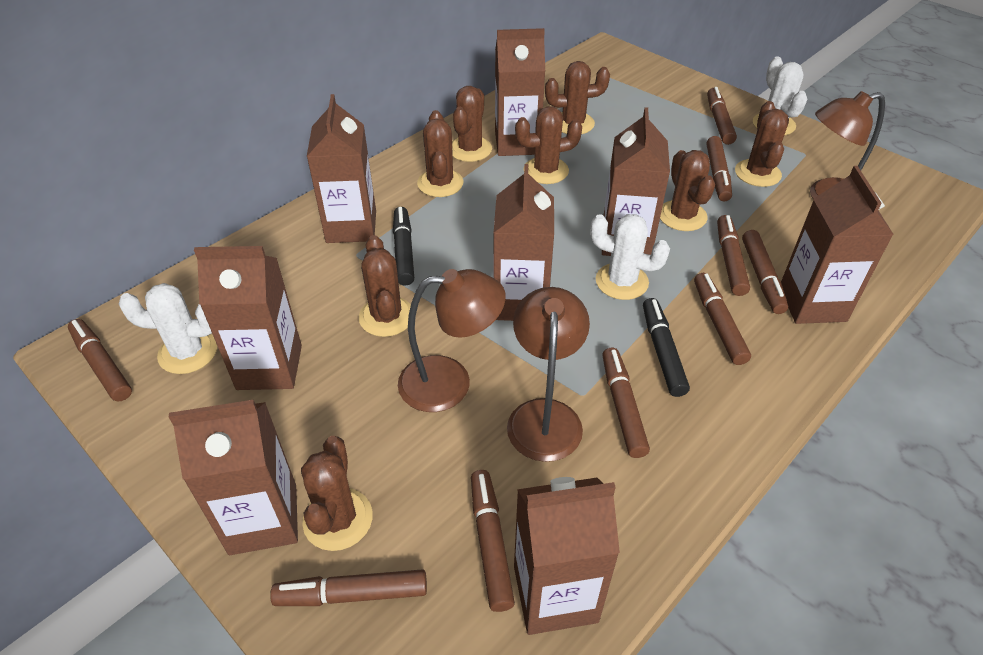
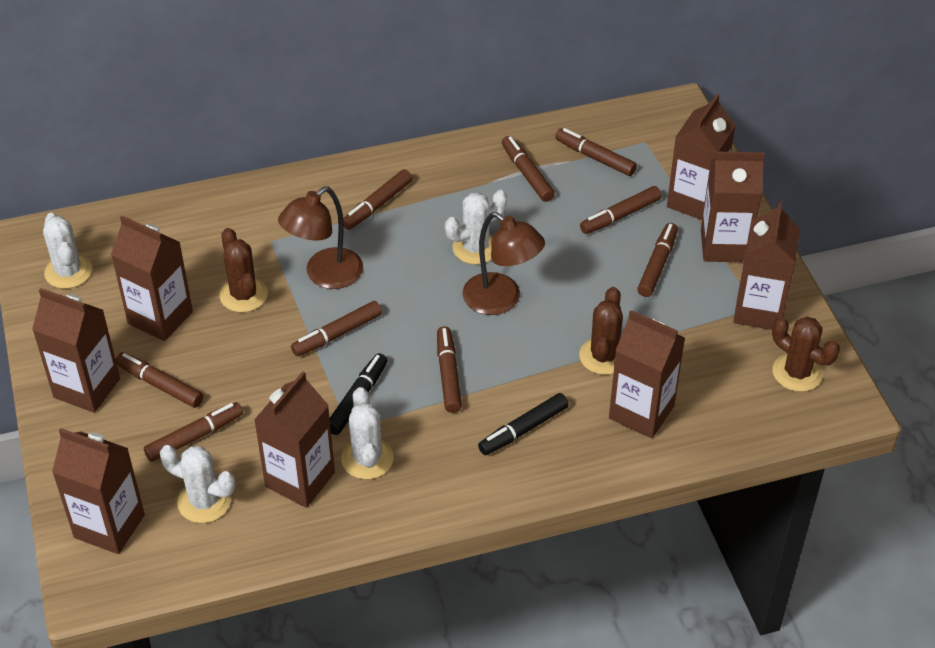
brown cactus: [301,436,373,551] [359,235,411,337] [417,110,464,197] [452,86,492,162] [515,106,582,184] [545,61,610,134] [660,150,715,231] [735,101,789,187] = 8 -> [220,228,268,312] [579,287,623,375] [772,317,840,392] = 3
brown lamp: [398,269,506,412] [507,287,590,462] [810,91,885,200] = 3 -> [278,186,363,289] [463,212,545,315] = 2
white cactus: [119,283,217,374] [590,214,670,300] [753,56,807,136] = 3 -> [43,213,92,289] [160,445,235,523] [341,387,394,479] [445,190,507,265] = 4

